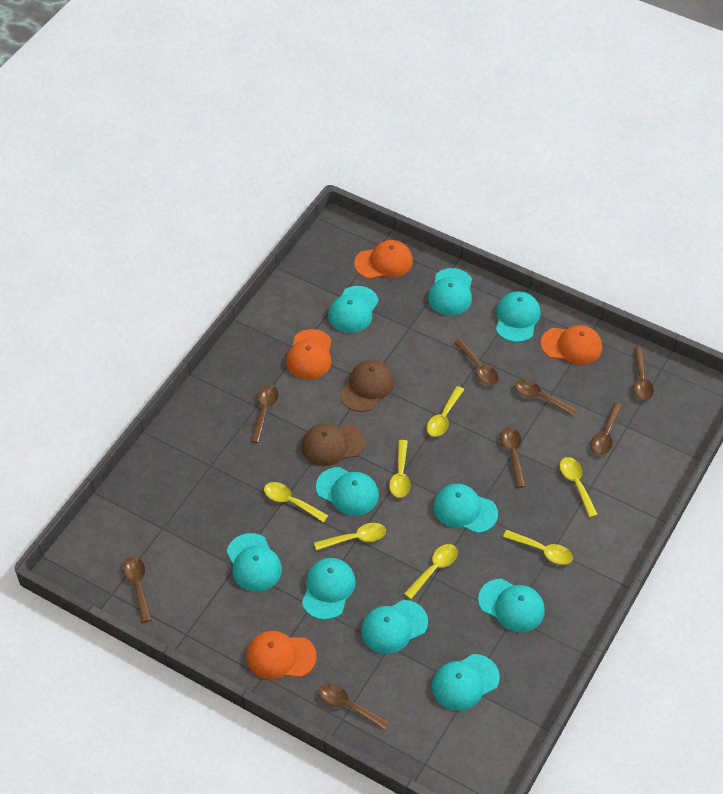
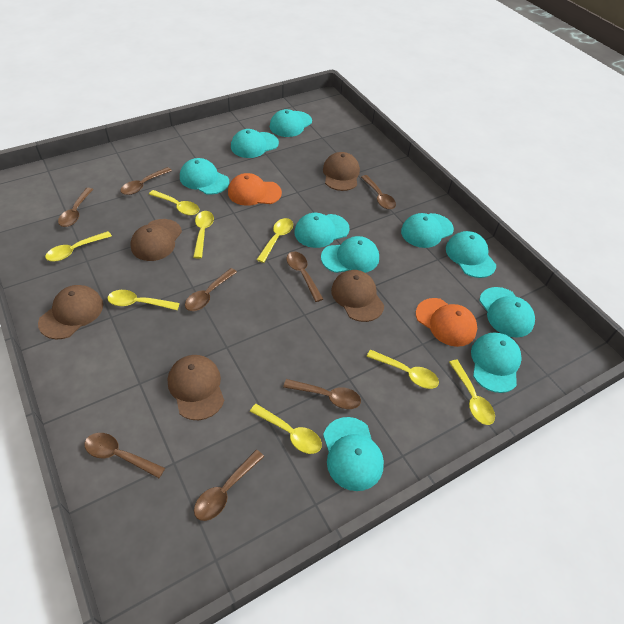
brown cap: [302,424,365,466] [340,360,394,412] = 2 -> [38,285,103,339] [130,219,182,261] [168,355,224,420] [323,152,360,191] [331,270,384,322] = 5
orange cap: [246,631,317,679] [287,329,332,379] [354,240,413,279] [541,325,602,365] = 4 -> [228,173,282,206] [416,298,477,347] = 2
yellow spoon: [264,482,328,523] [314,523,386,551] [389,440,411,498] [404,544,458,599] [426,386,464,437] [503,530,573,565] [560,457,598,518] = 7 -> [45,231,112,261] [107,290,180,310] [149,190,199,215] [193,211,214,259] [250,404,322,454] [256,218,293,263] [366,350,439,389] [449,360,495,425] = 8

